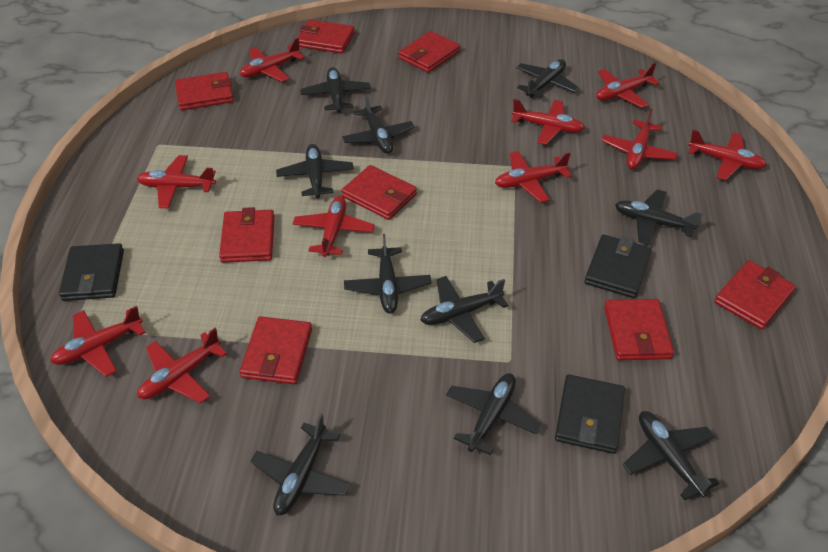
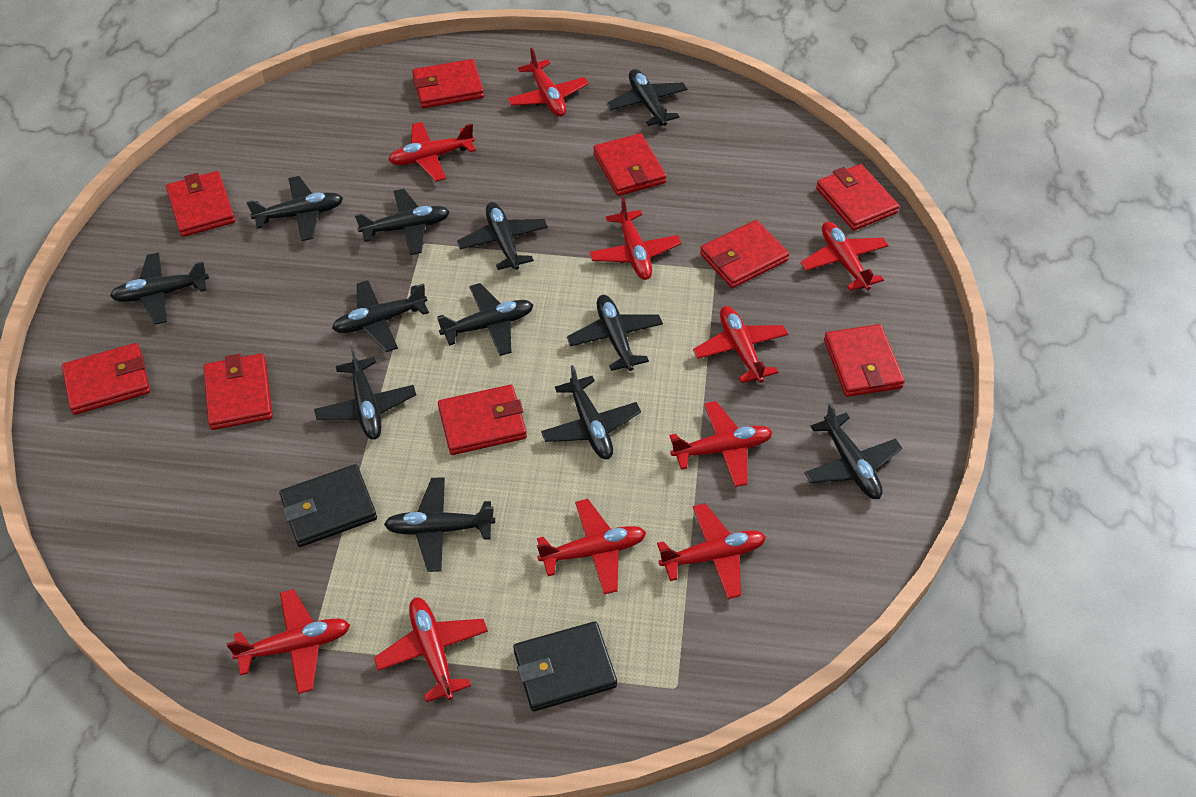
black plane: [250,413,350,516] [276,144,354,198] [300,67,370,113] [342,94,415,154] [344,234,431,314] [420,276,508,343] [446,373,541,456] [516,59,579,98] [615,189,703,245] [623,411,719,501] = 10 -> [110,253,209,324] [246,176,343,241] [314,346,416,440] [332,280,429,352] [355,189,450,255] [384,477,495,572] [437,283,533,356] [457,202,548,270] [541,365,641,459] [567,295,663,371] [606,69,688,126] [804,403,902,499] = 12
black wallet: [59,243,124,301] [555,375,625,454] [585,234,652,298] = 3 -> [280,464,377,547] [513,621,617,711] = 2
red wallet: [175,72,234,110] [219,207,275,263] [240,316,312,384] [297,20,355,54] [341,165,417,220] [398,31,460,73] [604,299,674,360] [714,260,796,330] = 8 -> [62,343,150,415] [166,171,235,237] [203,353,273,430] [412,59,484,108] [438,385,527,455] [593,133,666,196] [700,220,789,288] [816,164,899,230] [824,324,905,397] = 9

